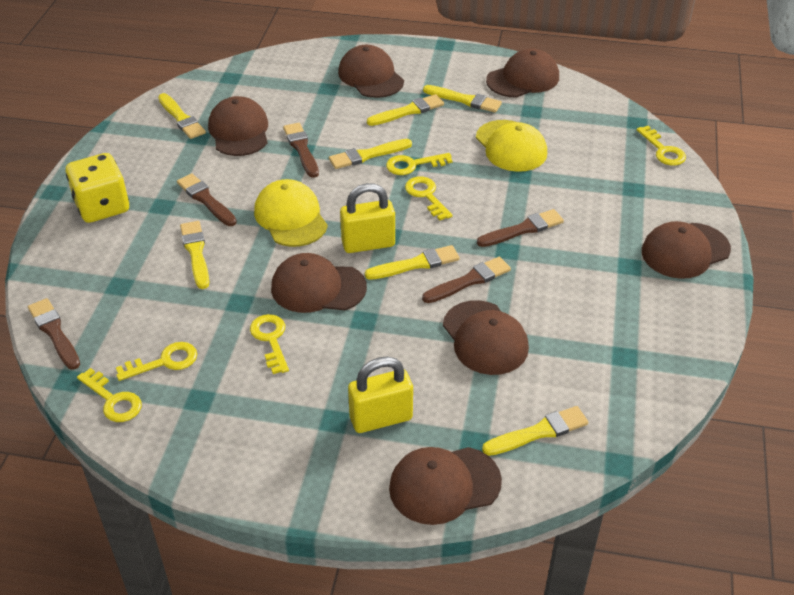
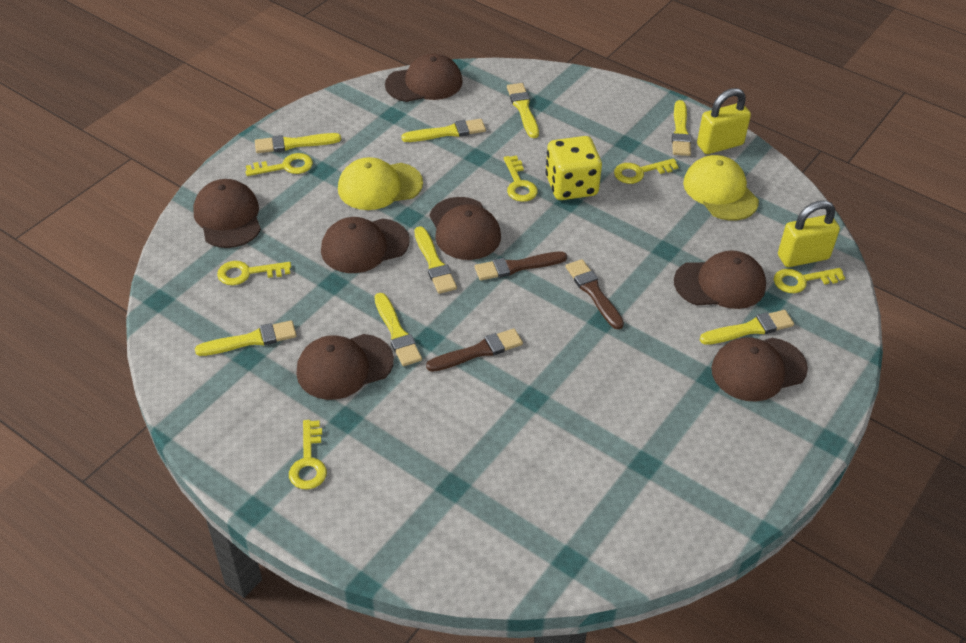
brown brush: [28,298,80,370] [177,173,237,226] [283,123,319,178] [422,257,511,303] [477,209,564,247] = 5 -> [426,329,523,372] [475,252,567,281] [566,259,624,330] = 3
yellow brush: [158,93,206,139] [180,221,209,289] [329,139,412,169] [365,245,460,280] [367,94,444,126] [423,85,502,113] [482,406,588,456] = 7 -> [195,320,297,356] [255,133,341,153] [374,293,422,366] [401,119,486,142] [414,226,457,294] [507,83,539,138] [672,100,691,156] [700,310,794,345] = 8

